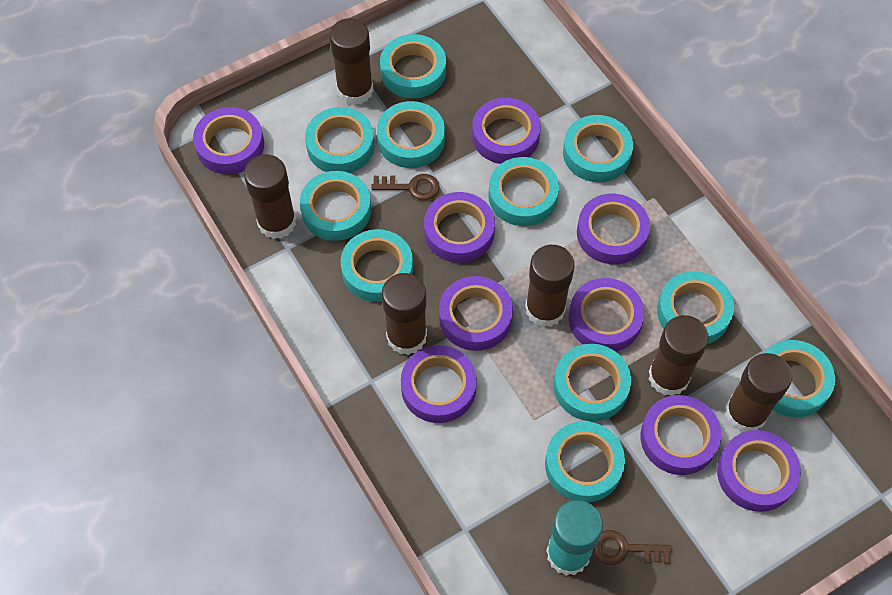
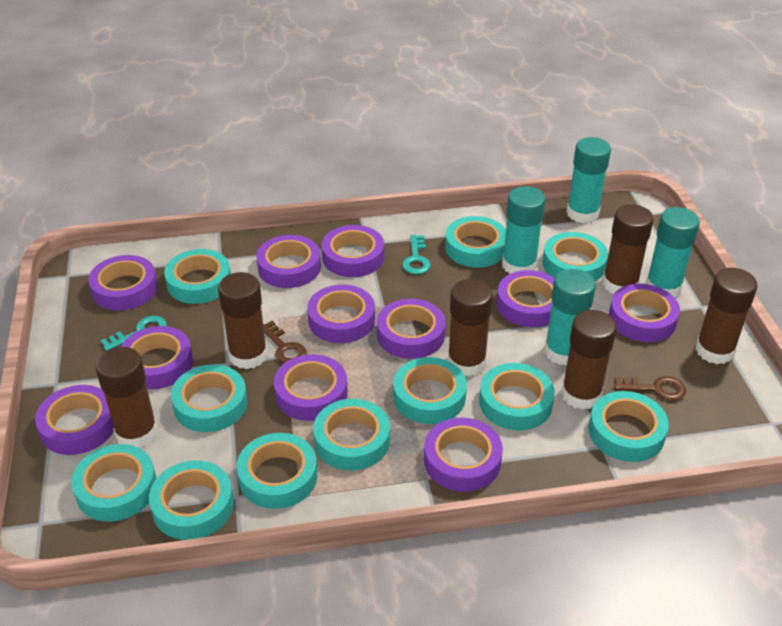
purple tape: [193,107,264,174] [401,345,477,423] [424,192,495,263] [439,276,513,351] [472,98,541,164] [569,278,644,352] [577,194,650,264] [640,395,721,475] [717,430,801,512] = 9 -> [35,385,114,455] [88,255,158,310] [121,326,193,389] [256,235,321,288] [274,354,347,421] [307,285,375,343] [321,225,384,277] [377,299,446,359] [424,418,503,492] [497,270,555,327] [609,284,680,342] = 11
turquoise glue stick: [546,500,603,576] = 1 -> [502,186,546,274] [545,269,596,366] [566,137,611,223] [646,207,700,297] = 4
turquoise key: none = 0 -> [101,316,167,351] [402,235,431,274] = 2

